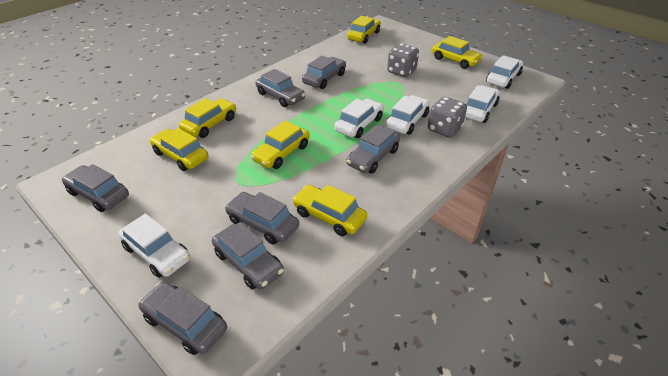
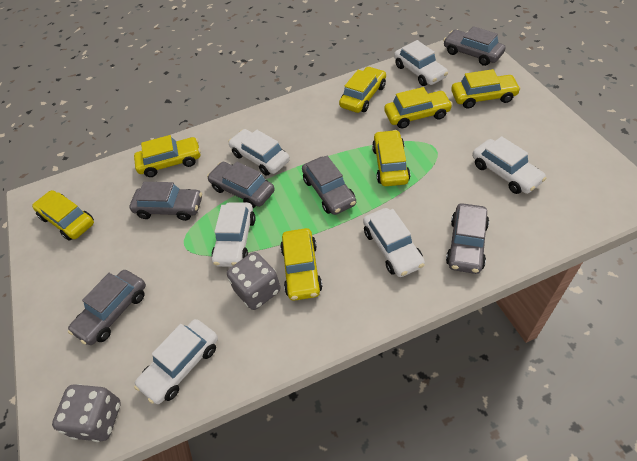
grey car: [62,164,129,212] [138,282,227,355] [212,222,284,290] [225,192,299,245] [256,69,305,107] [302,56,346,89] [346,124,400,174] = 7 -> [68,270,146,345] [129,182,202,221] [207,162,275,208] [302,156,356,215] [443,26,506,66] [446,203,489,274] = 6
white car: [118,214,190,278] [334,99,384,138] [386,95,430,135] [465,85,500,123] [486,55,523,89] = 5 -> [134,319,218,404] [212,202,256,267] [228,129,290,176] [363,208,425,277] [394,40,448,86] [472,136,547,194] = 6
yellow car: [150,128,208,171] [179,98,236,138] [251,120,310,169] [292,185,367,236] [347,16,381,44] [432,36,483,69] = 6 -> [32,190,94,241] [134,135,201,177] [280,228,323,301] [339,67,386,113] [372,130,410,186] [384,87,453,129] [451,69,521,109] = 7

